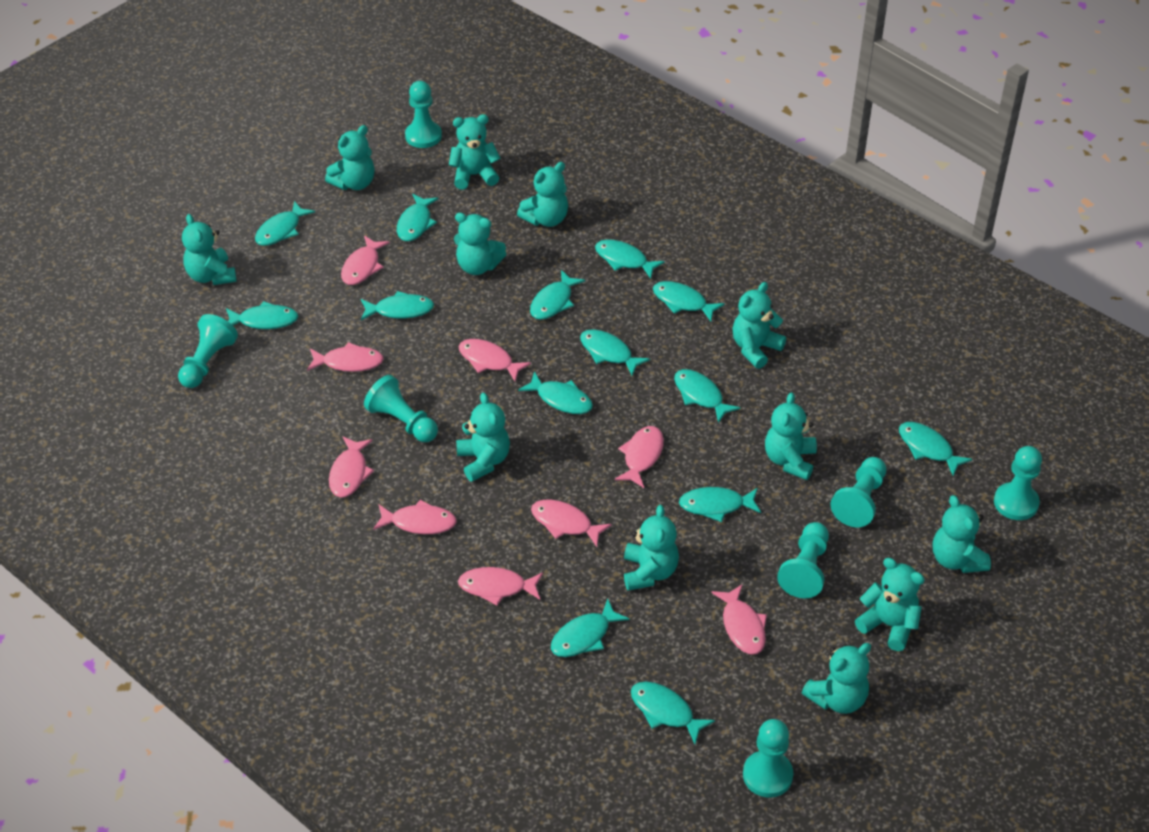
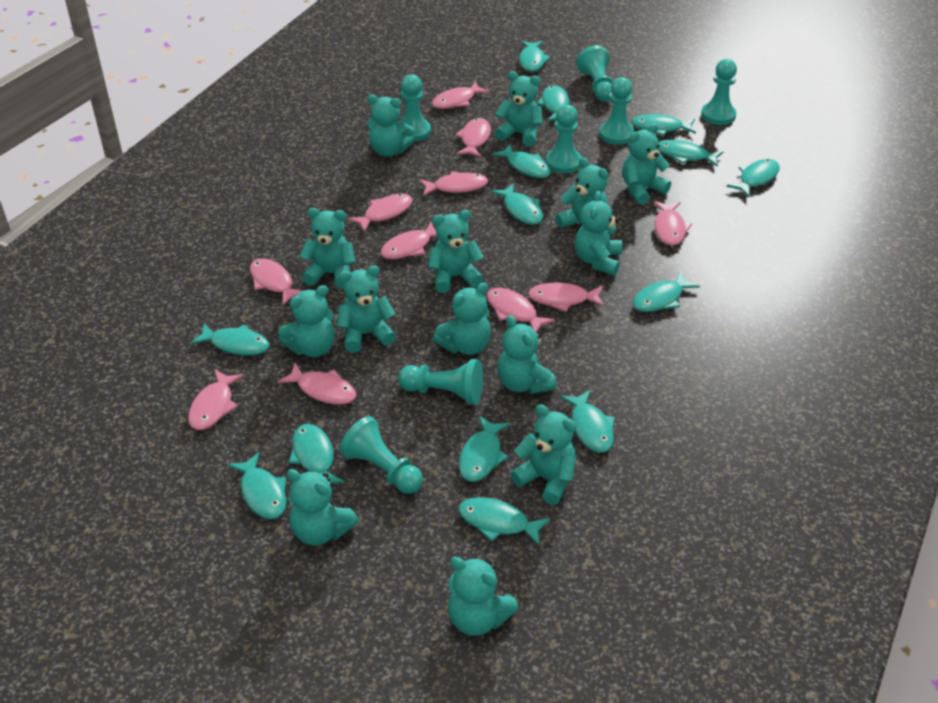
pink fish: [307,342,384,372] [329,437,374,498] [341,235,390,285] [373,500,457,534] [458,567,543,605] [459,339,531,381] [531,500,612,547] [615,426,664,488] [711,585,767,654] = 9 -> [188,369,244,430] [250,258,302,306] [277,363,356,405] [348,194,412,233] [380,221,437,259] [419,171,488,196] [432,82,490,109] [455,118,491,157] [487,288,555,333] [528,283,604,312] [653,201,692,246] = 11
turquoise teddy bear: [182,214,236,285] [325,125,375,190] [449,114,500,190] [454,213,506,275] [456,393,510,482] [517,162,568,227] [624,505,679,591] [732,282,786,369] [765,392,817,480] [802,643,871,714] [855,558,925,651] [933,495,991,573] = 12 -> [278,285,334,357] [287,469,359,545] [299,208,356,289] [337,265,396,353] [367,94,415,157] [428,210,484,293] [433,282,491,355] [448,557,519,636] [495,71,543,147] [497,315,557,394] [510,404,576,505] [555,157,609,228] [575,191,623,275] [622,123,671,205] = 14

